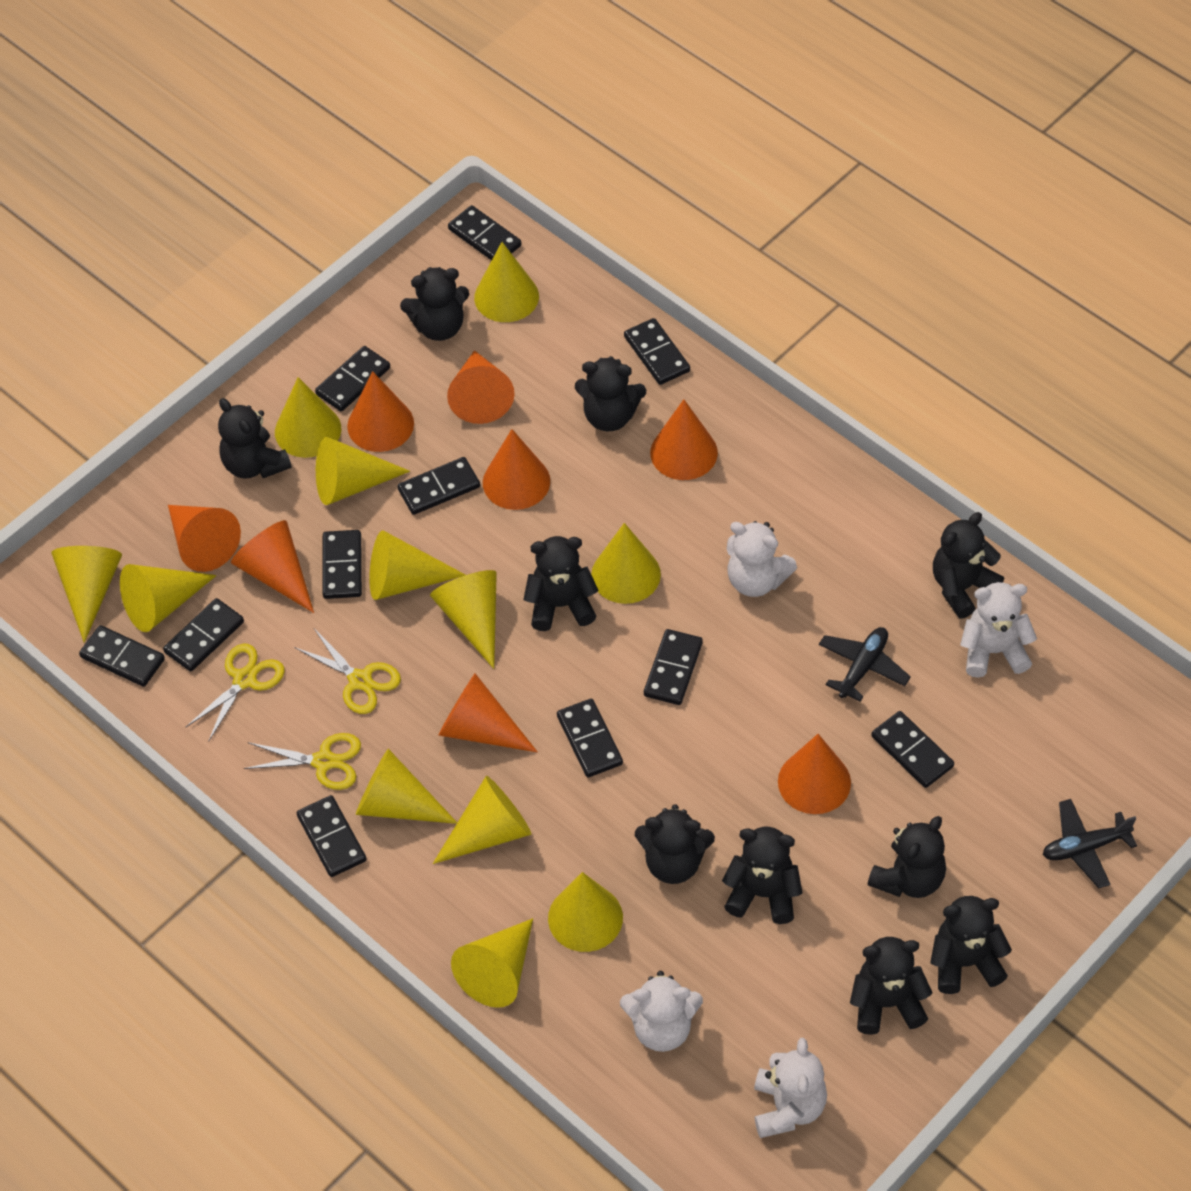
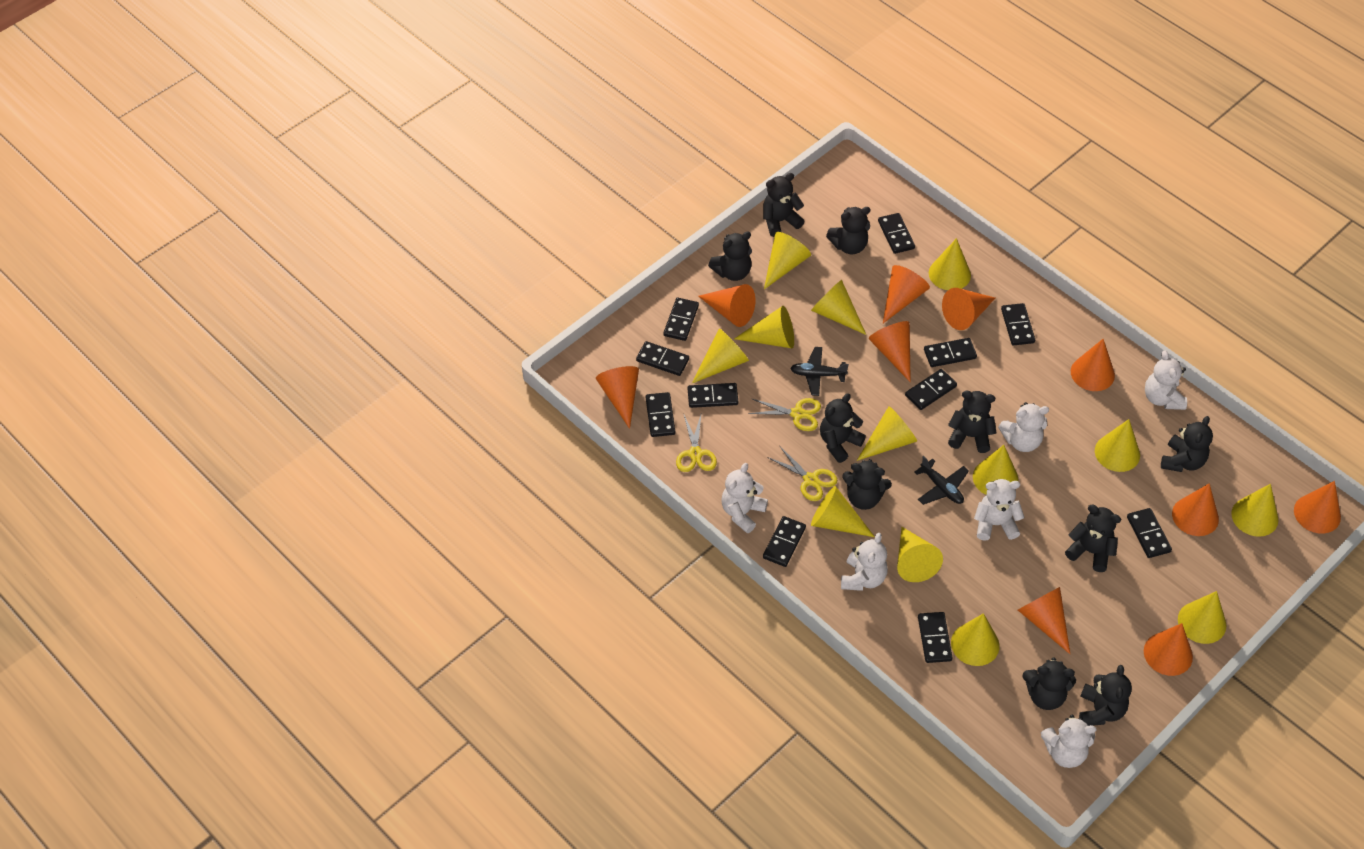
orange cone: [168,505,241,572] [231,520,314,613] [347,371,414,452] [438,673,538,752] [447,350,515,424] [483,429,550,510] [650,399,718,480] [778,734,851,814] = 8 -> [596,366,639,429] [698,284,756,327] [869,321,911,382] [883,265,930,323] [942,288,995,330] [1018,587,1070,654] [1071,339,1115,391] [1144,623,1193,676] [1172,483,1219,536] [1294,481,1341,534] = 10
white teddy bear: [620,971,703,1052] [727,521,797,597] [754,1038,827,1138] [960,582,1037,678] = 4 -> [721,463,768,533] [841,533,888,591] [974,479,1025,541] [998,402,1049,452] [1041,715,1097,768] [1145,350,1187,410] = 6
yellow cone: [51,546,122,643] [120,564,216,632] [275,377,341,458] [316,437,410,505] [356,749,457,824] [369,530,465,600] [430,570,497,669] [433,776,531,864] [451,918,533,1008] [474,242,539,322] [548,872,623,952] [591,523,661,604] = 12 -> [692,329,749,383] [734,306,794,348] [764,232,811,289] [811,280,866,335] [811,486,875,537] [857,406,917,461] [897,527,943,582] [929,238,971,290] [951,613,1000,666] [973,445,1018,495] [1095,419,1140,472] [1178,591,1226,644] [1231,484,1279,537] = 13

